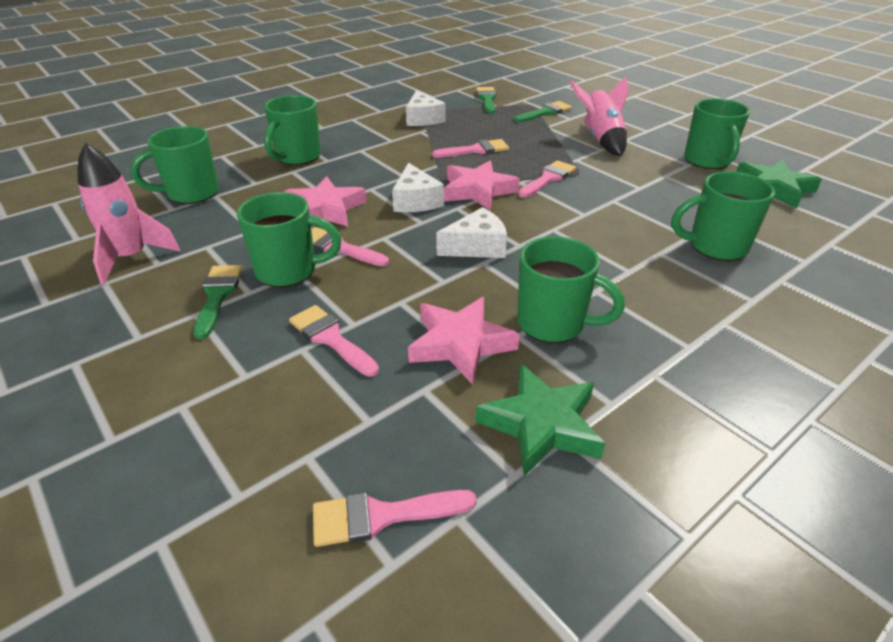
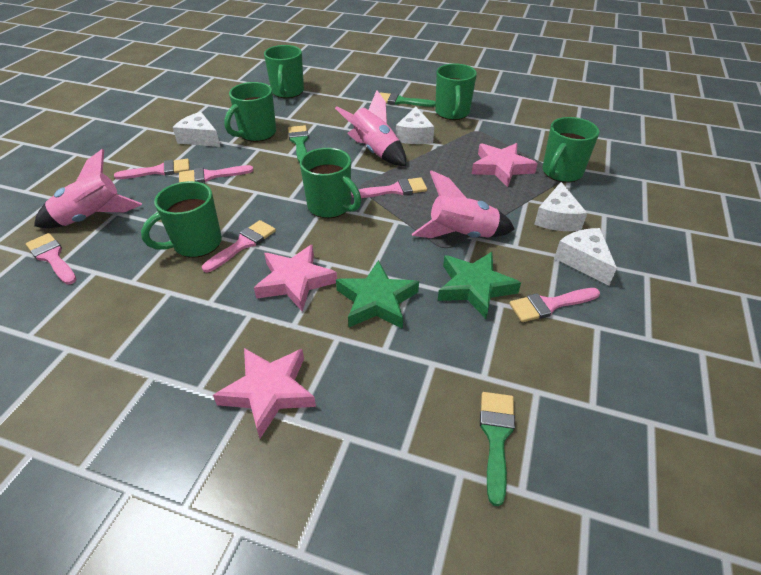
pink brush: [289,305,379,377] [311,227,389,266] [313,490,477,547] [432,139,509,158] [518,160,576,198] = 5 -> [26,233,77,285] [114,159,190,179] [179,165,254,183] [202,220,276,272] [351,177,427,198] [509,288,600,322] = 6
pink rocket: [78,143,180,285] [570,77,629,156] = 2 -> [34,149,142,228] [335,90,406,166] [412,170,515,238] = 3
white cheese: [392,163,444,212] [406,90,445,126] [436,207,507,258] = 3 -> [172,112,220,147] [396,107,434,144] [534,182,587,231] [554,228,617,286] = 4

